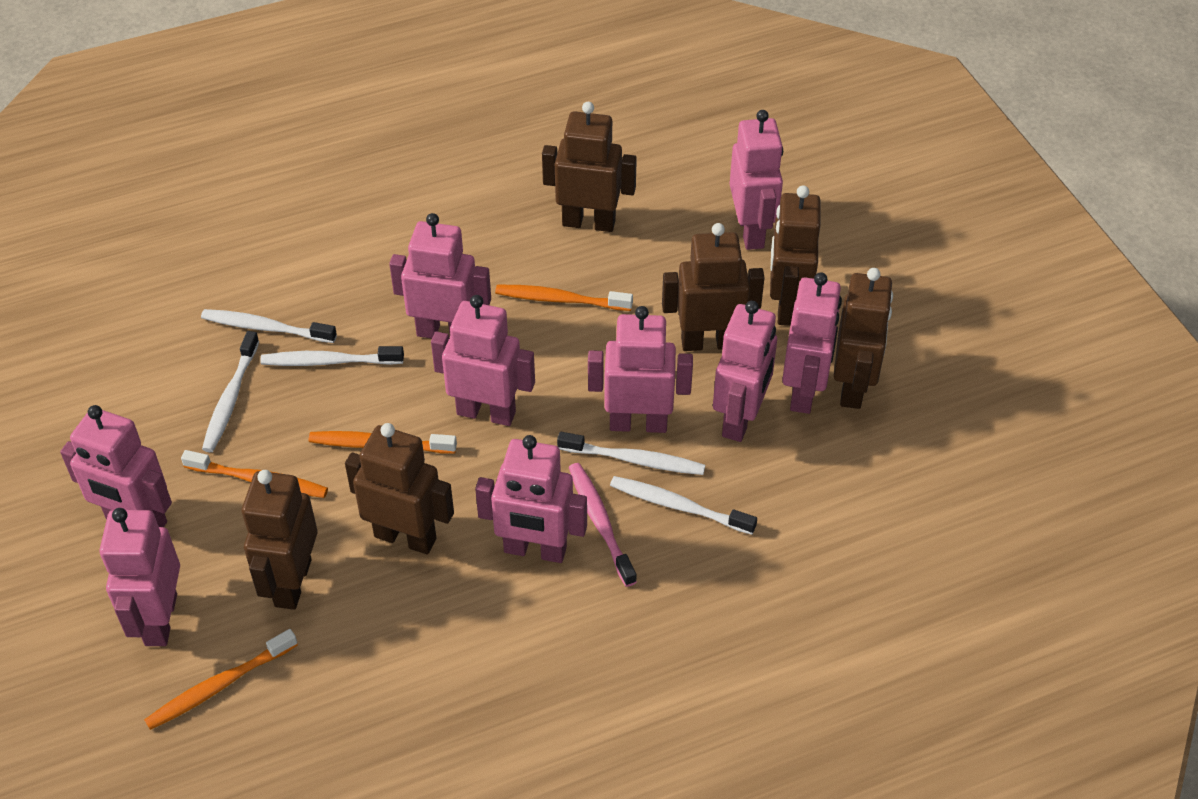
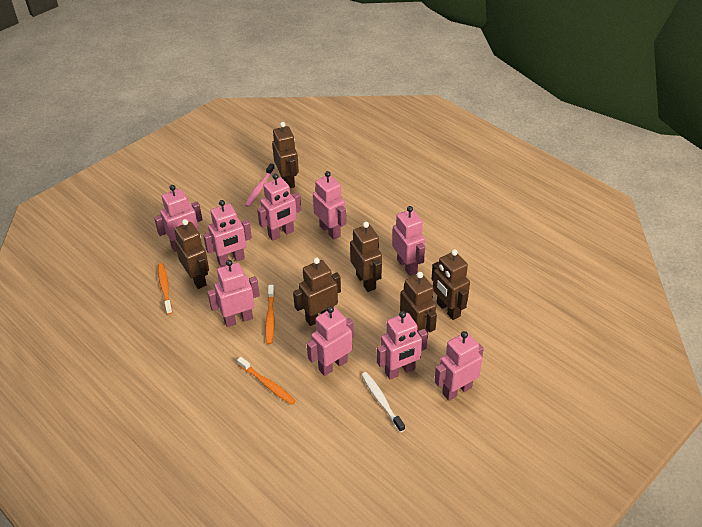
orange toothbrush: [144,629,298,730] [181,450,328,498] [309,431,457,453] [495,285,633,311] = 4 -> [158,263,173,315] [237,357,296,405] [265,285,275,344] = 3
white toothbrush: [201,309,337,343] [202,331,259,452] [260,346,404,366] [557,432,705,475] [610,476,757,535] = 5 -> [362,372,405,432] = 1

